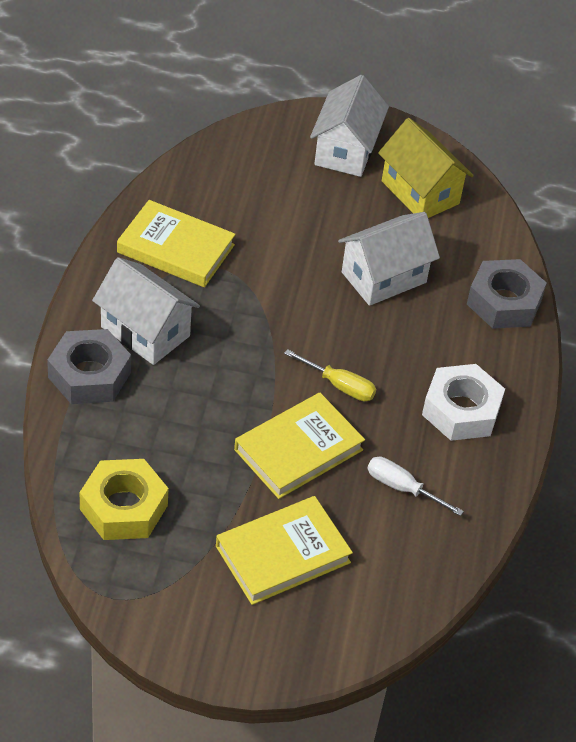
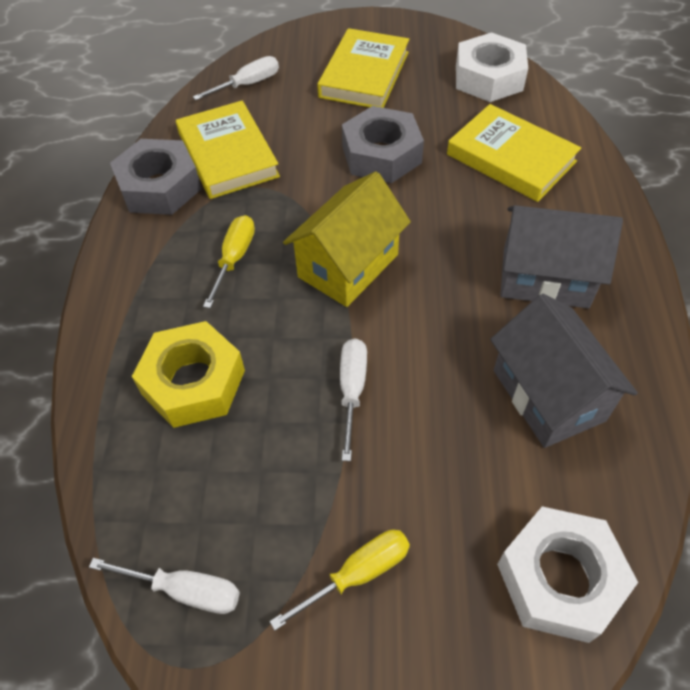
grey house: none = 0 -> [490,294,638,448] [500,205,623,308] = 2
white house: [92,257,200,365] [310,75,389,177] [338,212,440,306] = 3 -> none = 0
white nut: [422,364,505,441] = 1 -> [456,32,528,102] [497,506,638,643] = 2
white screwdriver: [367,457,464,516] = 1 -> [89,558,240,614] [193,56,279,100] [340,339,367,461] = 3
yellow screwdriver: [284,349,376,401] = 1 -> [203,215,255,308] [270,530,410,631] = 2

